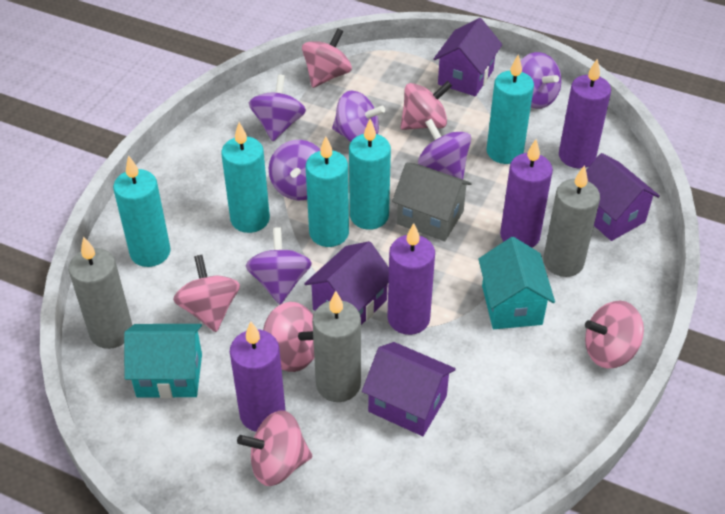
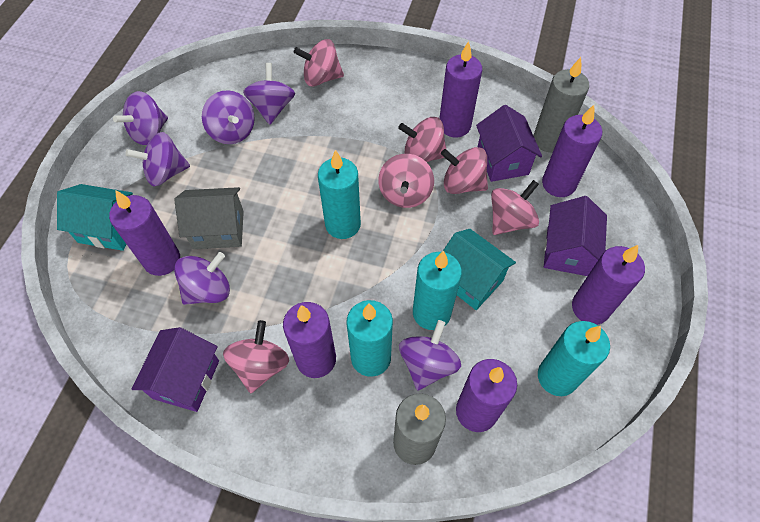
grey candle: [69,237,133,349] [312,291,361,402] [543,165,600,277] = 3 -> [393,393,446,465] [533,57,589,152] = 2
purple candle: [230,322,286,432] [387,223,435,335] [500,139,553,248] [559,59,611,168] = 4 -> [109,190,180,276] [283,302,336,378] [440,41,482,138] [456,359,517,432] [542,105,602,197] [572,245,645,325] = 6
purple house: [304,241,389,325] [362,342,456,436] [434,18,503,96] [586,153,660,241] = 4 -> [132,327,219,412] [476,105,542,182] [544,196,607,276] = 3
turquoise candle: [113,155,171,267] [221,122,270,233] [306,136,349,247] [349,119,391,230] [486,54,534,164] = 5 -> [318,150,361,239] [346,300,393,377] [413,251,462,330] [538,321,610,396] = 4

